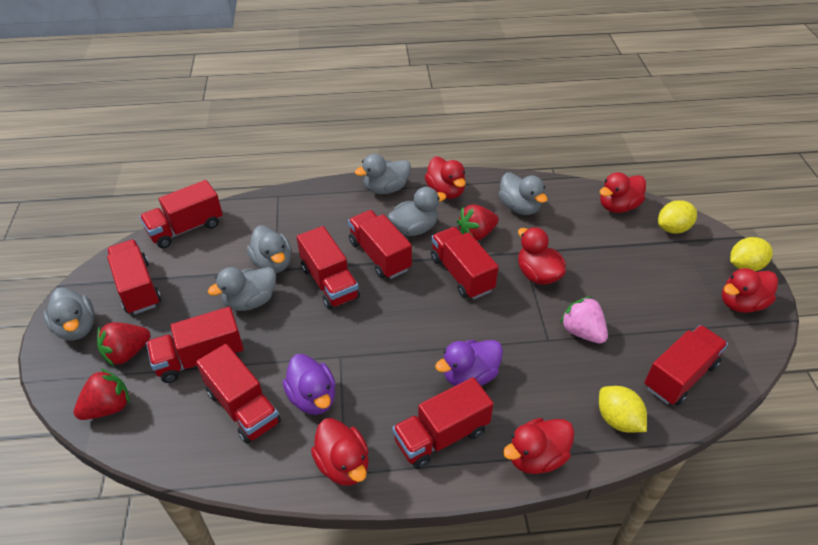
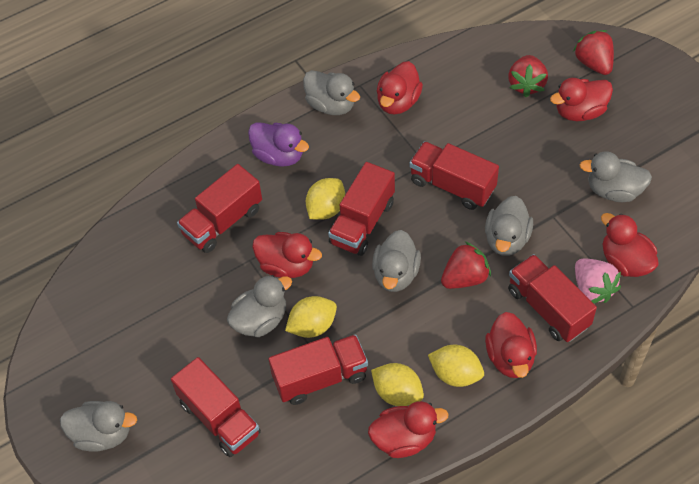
purple duck: [282,354,336,415] [435,340,503,386] = 2 -> [248,122,309,167] = 1
red truck: [107,239,161,314] [140,180,223,248] [146,307,244,383] [196,344,281,444] [297,226,360,310] [348,210,412,279] [392,377,494,469] [431,227,499,299] [644,325,728,406] = 9 -> [171,357,261,457] [177,164,262,253] [268,335,368,405] [328,162,395,256] [409,141,499,210] [508,254,597,342] = 6
yellow lemon: [599,386,647,433] [658,200,697,233] [730,237,773,271] = 3 -> [285,296,337,338] [306,178,345,220] [371,363,424,406] [428,345,484,387] = 4

